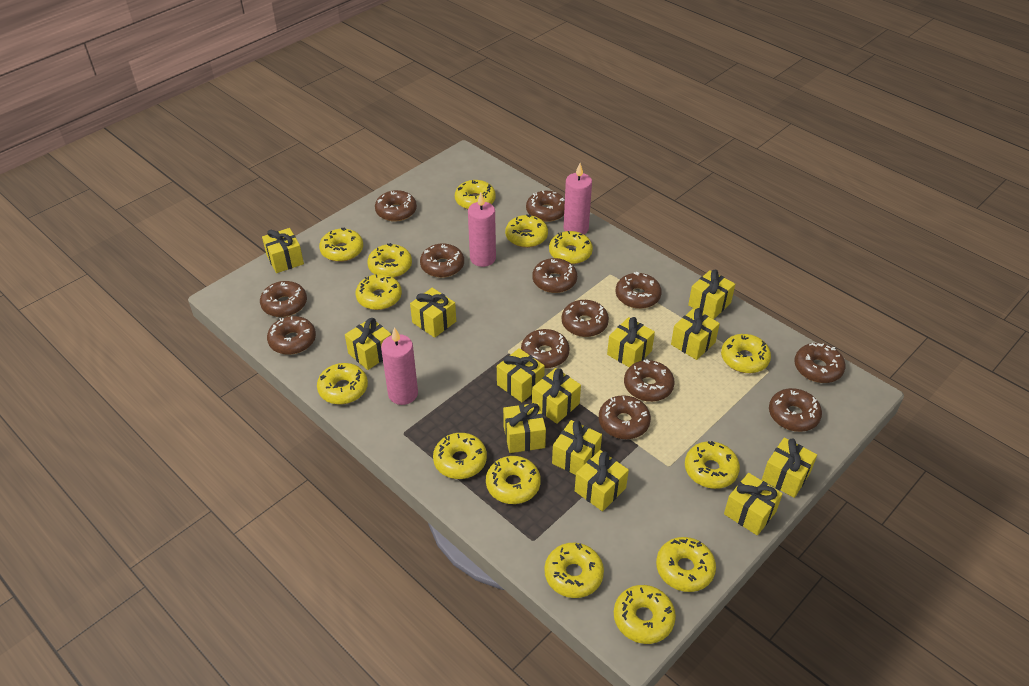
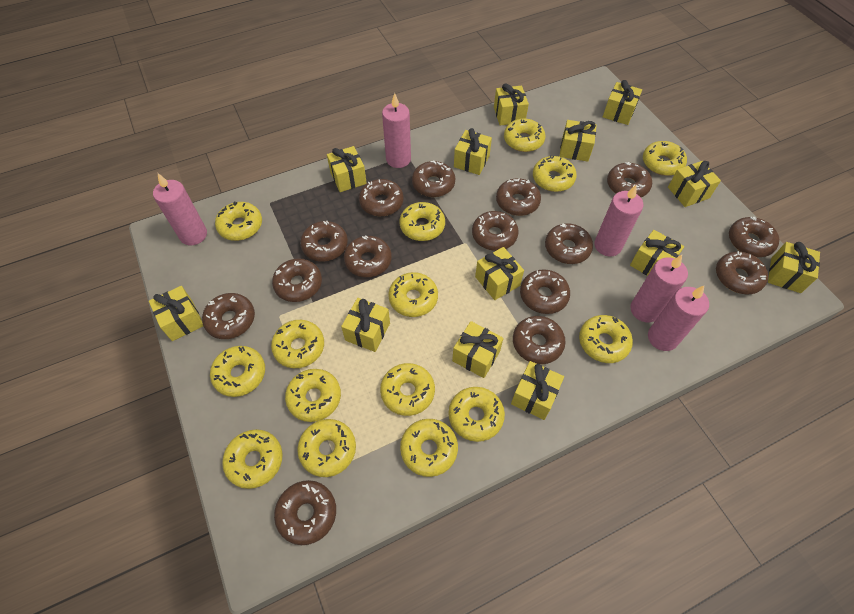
brown donut: [260,281,307,317] [267,316,316,355] [375,190,417,222] [420,244,464,278] [521,329,570,368] [526,191,565,222] [532,258,577,293] [562,300,609,337] [599,395,651,439] [616,272,662,309] [624,360,675,402] [769,388,822,432] [794,343,845,383] = 13 -> [202,293,255,339] [272,258,322,302] [274,480,336,545] [300,221,348,262] [344,235,392,277] [359,179,403,216] [412,161,455,197] [472,211,519,251] [496,178,541,216] [513,316,566,364] [520,269,570,314] [545,223,593,264] [607,162,652,197] [716,251,768,294] [729,216,779,257] = 15
pink candle: [381,327,418,405] [468,192,496,267] [564,163,592,235] = 3 -> [153,173,207,245] [382,93,411,168] [594,185,643,257] [630,255,688,322] [648,286,709,351] = 5
yellow donut: [317,363,368,405] [319,227,363,262] [356,274,402,310] [367,243,412,278] [433,433,487,479] [455,180,496,209] [486,456,541,504] [505,214,548,248] [544,543,604,598] [549,231,593,264] [614,585,676,644] [656,537,716,592] [685,441,740,489] [721,334,771,373] = 14 -> [210,346,265,397] [215,201,262,241] [222,429,282,489] [271,320,324,368] [285,369,341,422] [297,419,356,477] [380,363,435,416] [388,272,438,317] [399,202,445,241] [400,419,458,477] [448,387,505,442] [504,119,546,152] [533,155,577,192] [579,315,633,363] [643,141,687,176] = 15

